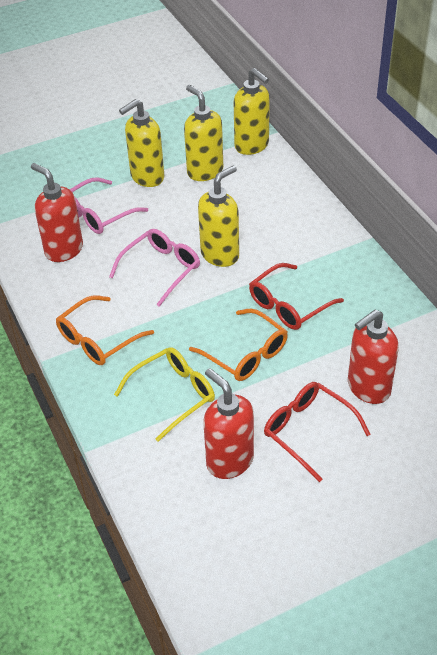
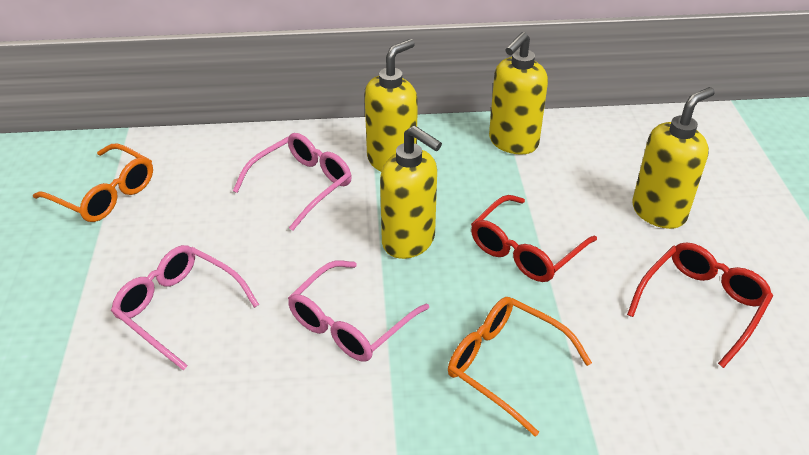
pink glasses: [70,177,148,234] [109,229,200,307] = 2 -> [111,245,259,370] [233,133,352,231] [288,260,429,362] = 3
red soap dispenser: [31,163,83,262] [203,368,254,479] [348,309,399,404] = 3 -> none = 0
yellow glasses: [114,347,215,442] = 1 -> none = 0

